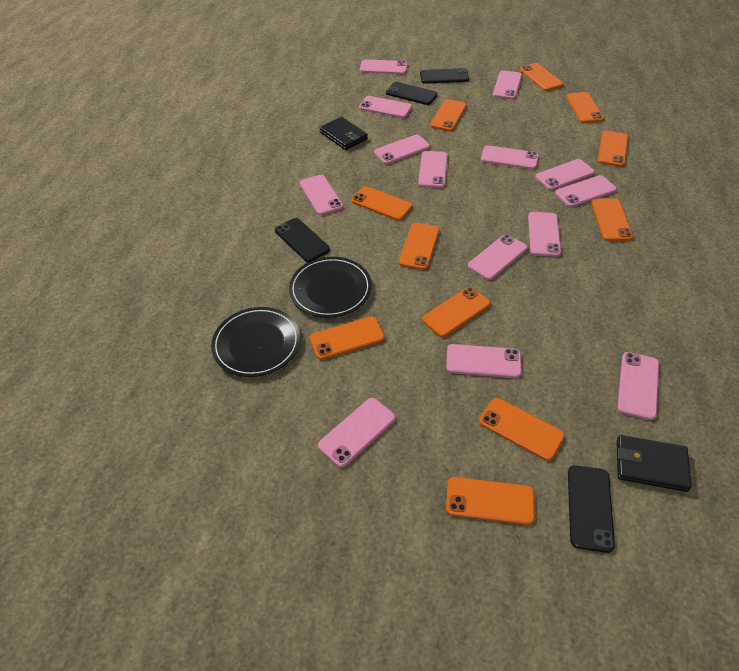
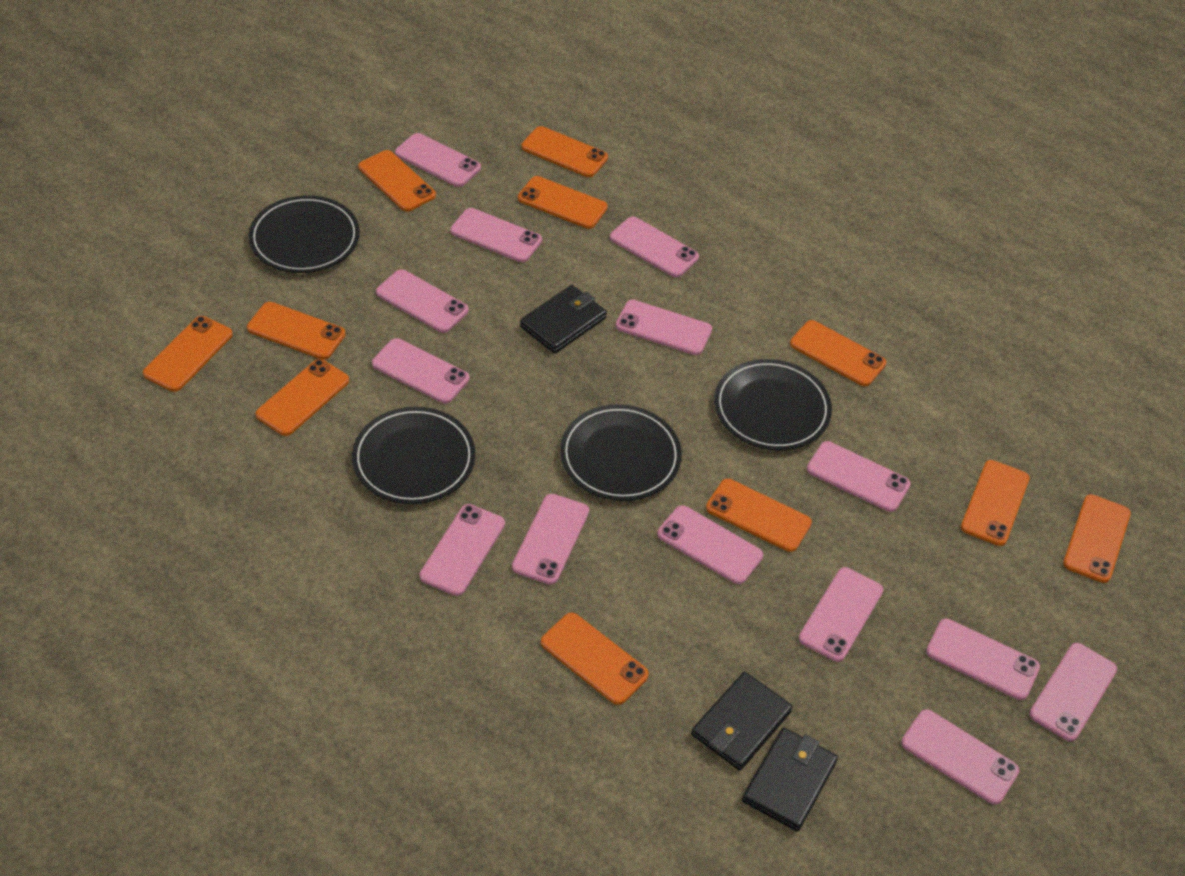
black phone: [275,218,330,262] [386,82,438,105] [420,68,469,84] [568,465,615,553] = 4 -> none = 0
black plate: [211,307,300,377] [289,257,372,318] = 2 -> [248,195,360,273] [352,407,475,504] [560,404,682,501] [714,359,832,450] = 4
black wallet: [320,117,368,150] [617,435,692,492] = 2 -> [520,285,607,353] [692,672,793,770] [742,727,838,831] = 3

